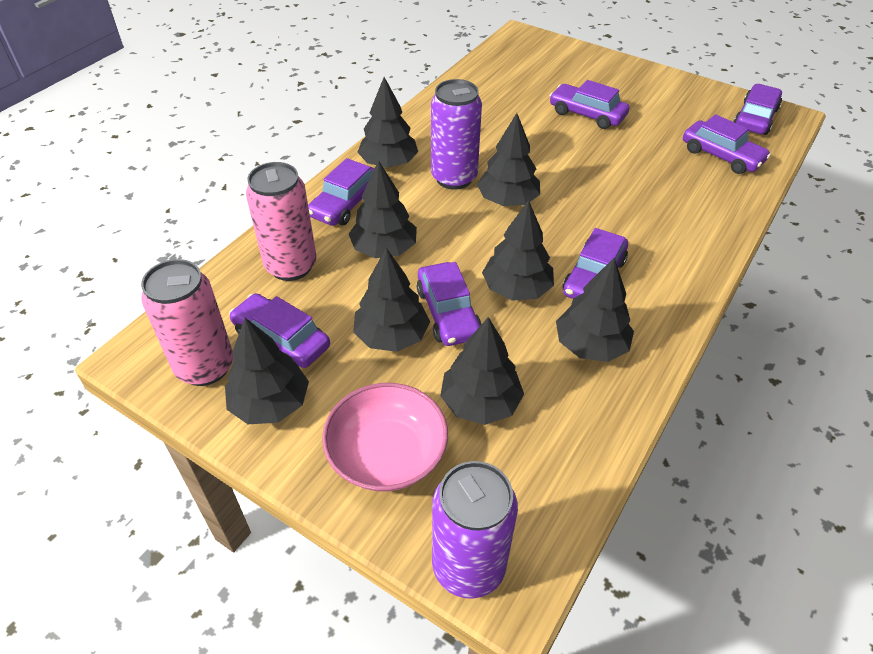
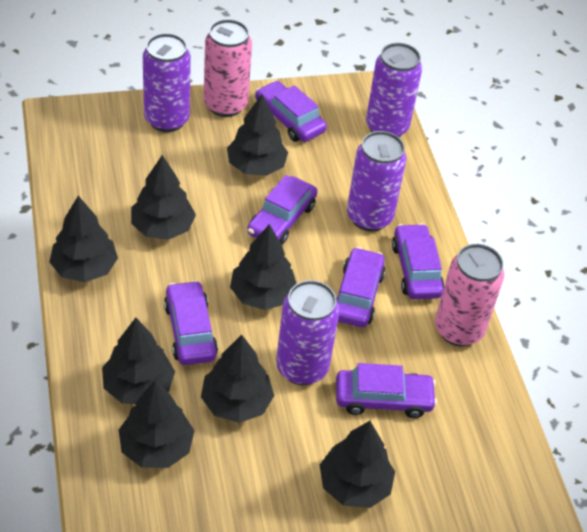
pink bowl: [322,383,448,491] = 1 -> none = 0
purple can: [431,79,482,190] [432,461,518,599] = 2 -> [143,33,191,132] [276,280,339,385] [347,131,407,231] [366,43,422,137] = 4
purple car: [229,293,330,368] [308,158,375,226] [417,262,481,346] [550,80,629,129] [563,228,628,299] [683,114,771,174] [733,84,782,135] = 7 -> [164,280,218,365] [247,175,317,245] [255,81,327,142] [336,247,386,327] [336,363,437,418] [392,224,444,299] = 6

